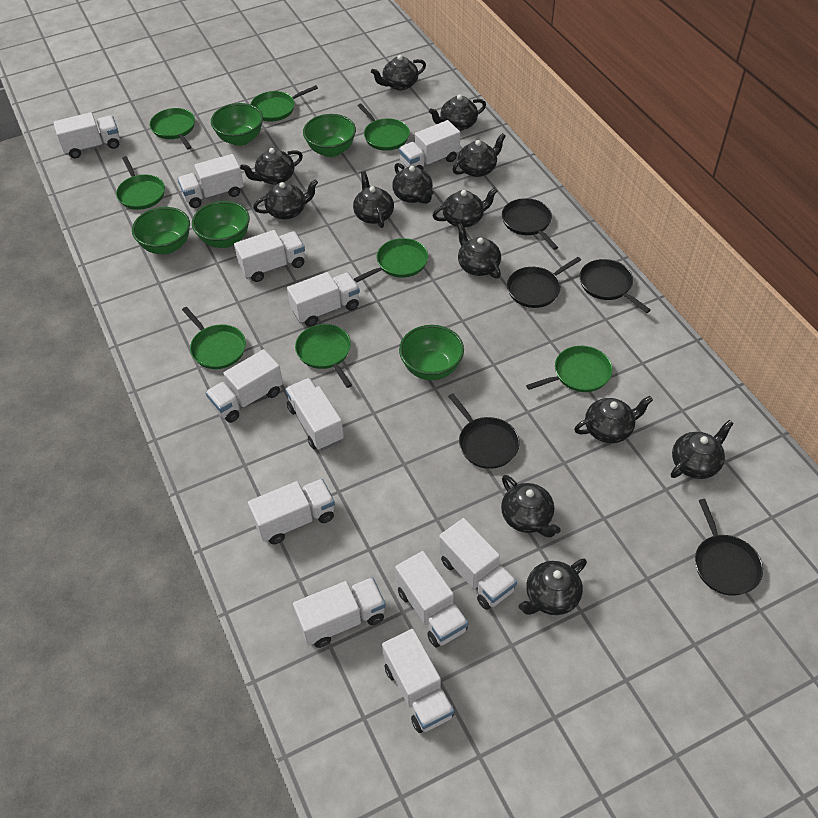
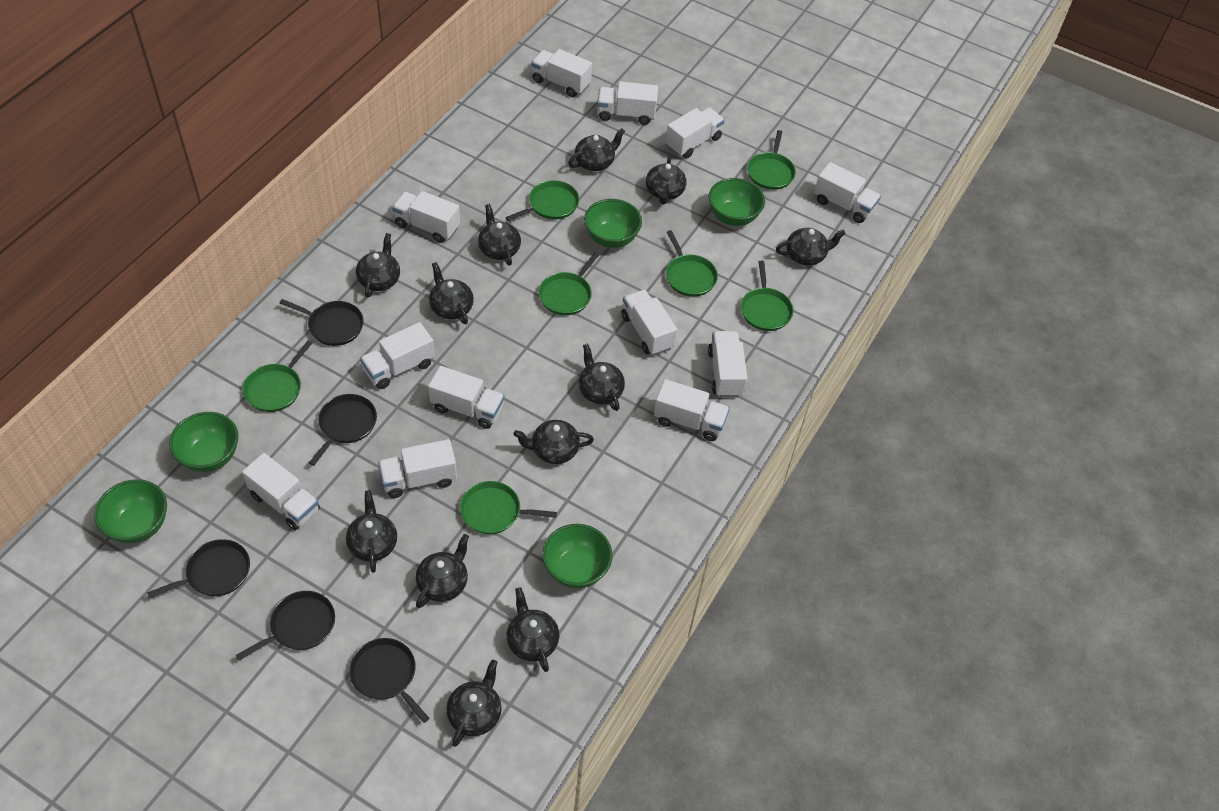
black teapot: [240,148,303,185] [253,180,318,220] [353,171,394,228] [371,55,426,90] [392,163,434,204] [429,95,486,131] [432,188,498,228] [452,133,506,177] [457,223,501,278] [501,475,561,538] [519,558,587,615] [574,396,653,443] [671,420,734,479] = 13 -> [346,490,397,573] [356,233,400,298] [416,534,469,608] [429,262,474,324] [446,660,502,747] [478,204,521,266] [507,587,559,672] [513,420,594,464] [568,128,625,171] [579,343,625,411] [646,155,686,204] [776,228,846,266] = 12
green pan: [116,156,165,210] [149,108,195,149] [182,307,246,369] [250,85,318,122] [295,324,352,388] [354,238,428,282] [358,104,410,151] [526,346,613,392] = 8 -> [243,340,312,412] [460,481,557,534] [506,180,579,221] [539,252,599,315] [666,230,718,297] [741,261,794,331] [747,130,796,190] = 7

